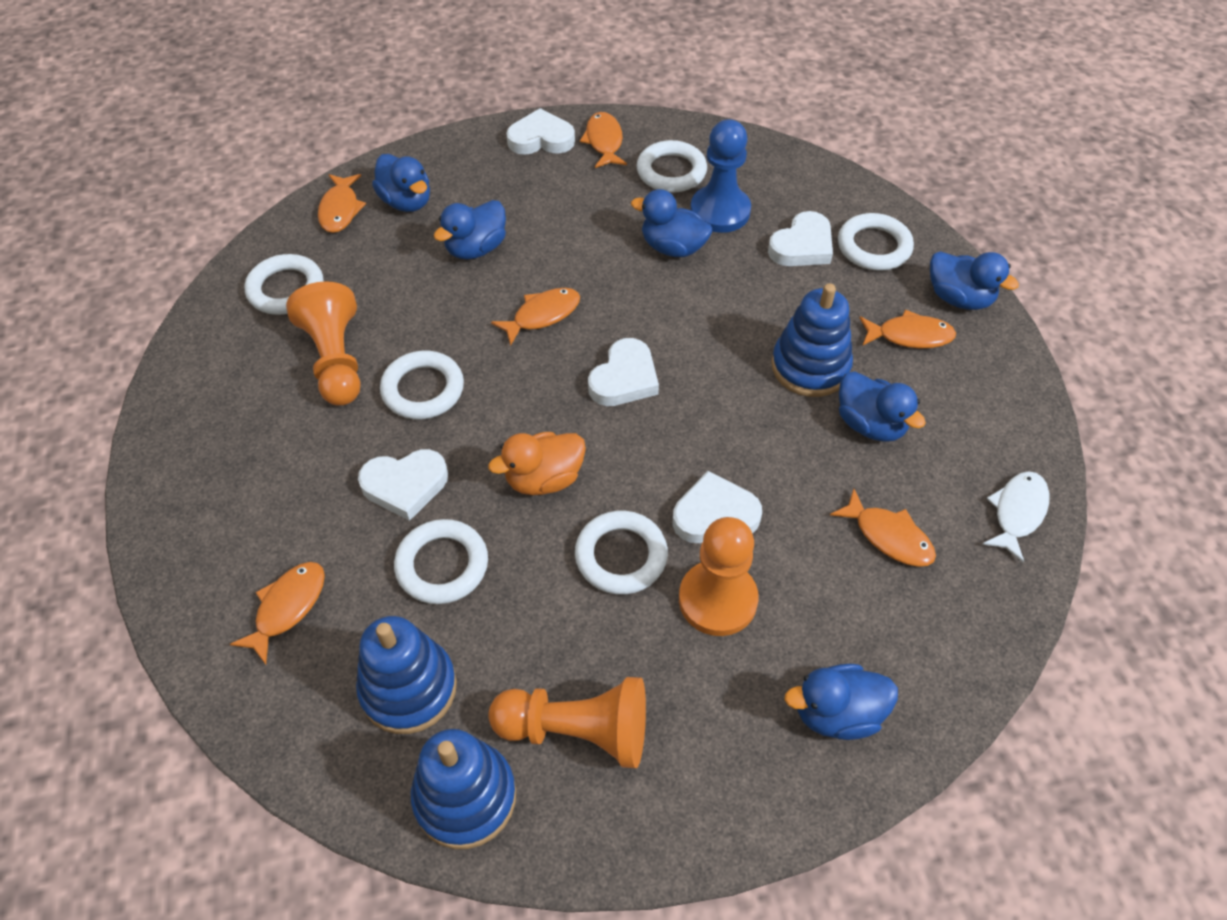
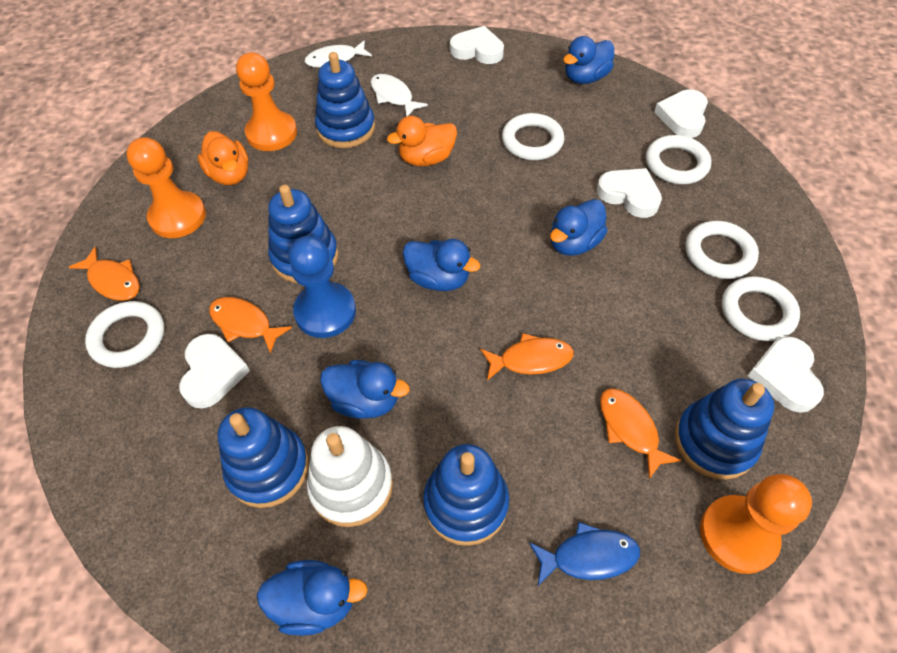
blue duck: [372,154,430,212] [434,200,506,260] [631,189,712,257] [785,664,898,740] [839,371,926,442] [930,251,1019,310] = 6 -> [257,560,368,636] [320,360,409,419] [403,239,480,291] [550,199,607,256] [563,36,614,84] = 5
blue fish: none = 0 -> [529,522,640,587] = 1
blue stacking toy: [356,616,457,734] [411,729,516,849] [771,283,853,397] = 3 -> [217,407,309,508] [268,185,339,283] [315,52,375,148] [423,444,509,546] [675,379,774,480] = 5
orange duck: [488,432,586,495] = 1 -> [198,131,248,185] [387,116,457,166] = 2
orange fish: [230,562,325,664] [318,174,366,233] [491,288,580,346] [580,112,627,168] [830,489,936,567] [859,310,956,348] = 6 -> [69,247,140,301] [209,297,292,354] [480,333,574,381] [600,388,681,479] = 4
white fish: [982,471,1049,563] = 1 -> [305,40,372,68] [371,74,428,117] = 2
white ring: [244,254,323,315] [380,351,464,419] [394,519,488,604] [575,511,668,595] [637,140,707,193] [838,213,914,270] = 6 -> [85,301,164,368] [502,113,564,160] [646,135,711,184] [685,221,759,279] [722,276,800,341] = 5
white stacking toy: none = 0 -> [307,426,393,527] = 1

